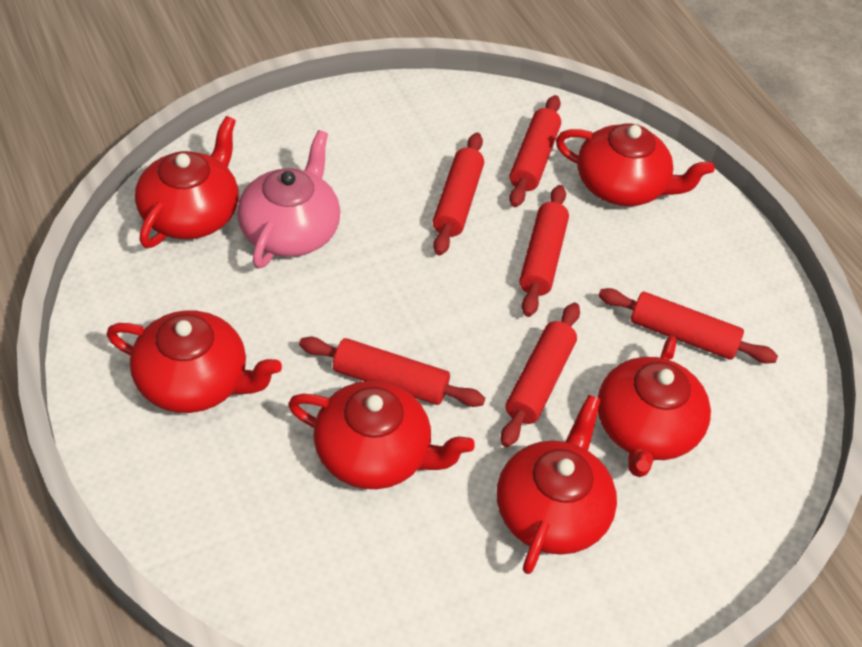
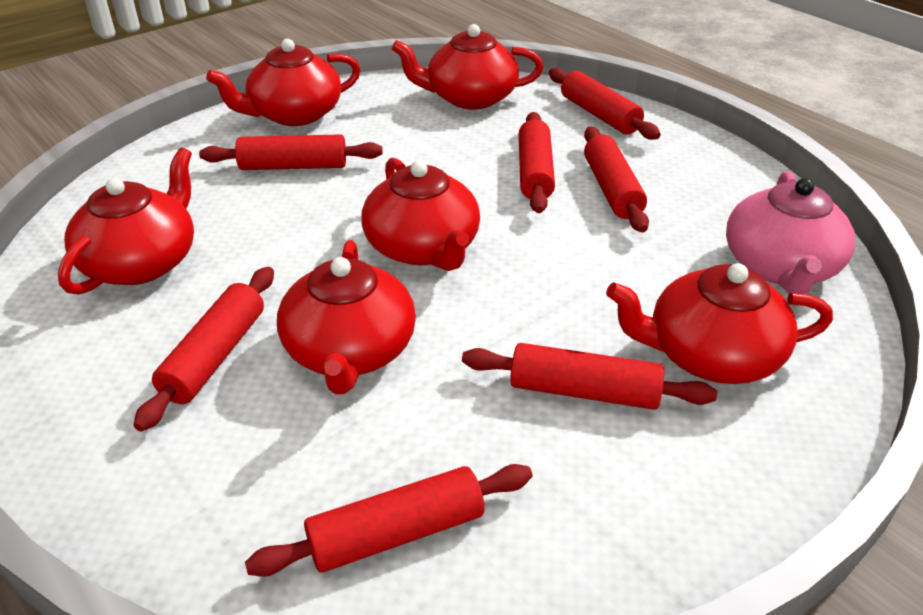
red rolling pin: [299,337,485,407] [433,133,484,255] [501,302,580,447] [509,95,561,207] [519,185,569,317] [598,288,778,364] = 6 -> [133,267,274,432] [199,134,383,170] [245,464,533,577] [462,343,717,410] [519,112,555,213] [549,68,661,140] [584,126,649,232] = 7

